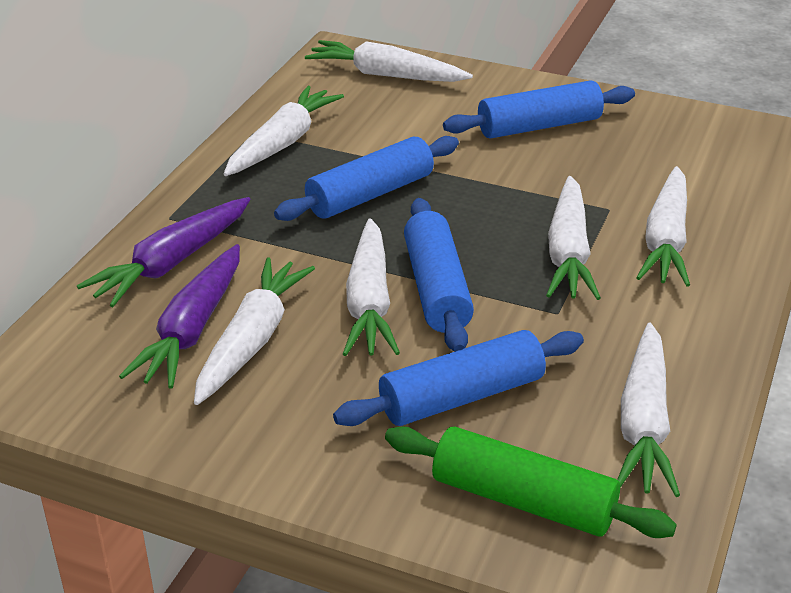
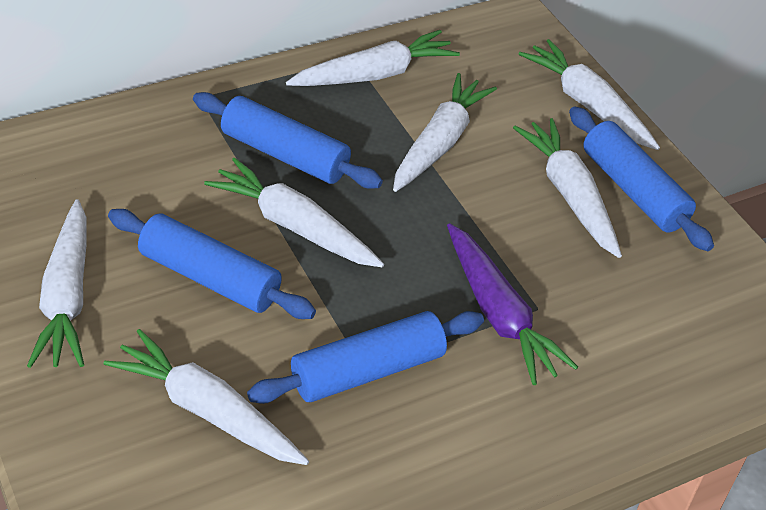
green rolling pin: [385,426,677,538] = 1 -> none = 0
purple carrot: [77,197,250,307] [119,244,240,389] = 2 -> [447,223,578,385] = 1

